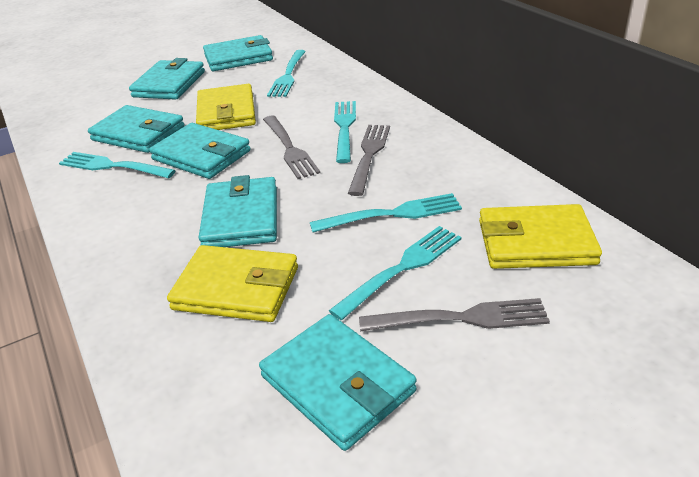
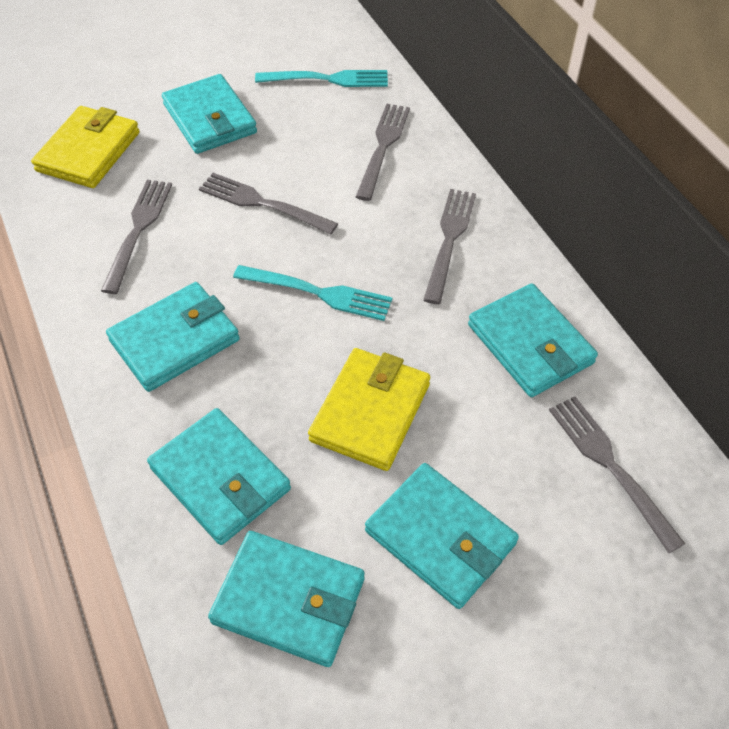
grey fork: [263,116,320,179] [348,125,390,196] [359,298,550,331] = 3 -> [101,180,172,294] [199,173,338,234] [356,104,410,201] [423,189,476,304] [549,396,685,553] = 5
turquoise fork: [59,152,176,178] [267,50,306,97] [310,193,462,232] [329,226,462,320] [334,101,356,163] = 5 -> [233,265,392,321] [255,70,388,87] = 2
yellow wallet: [167,245,298,322] [196,84,256,130] [479,204,602,269] = 3 -> [31,106,139,188] [308,348,430,471] = 2

